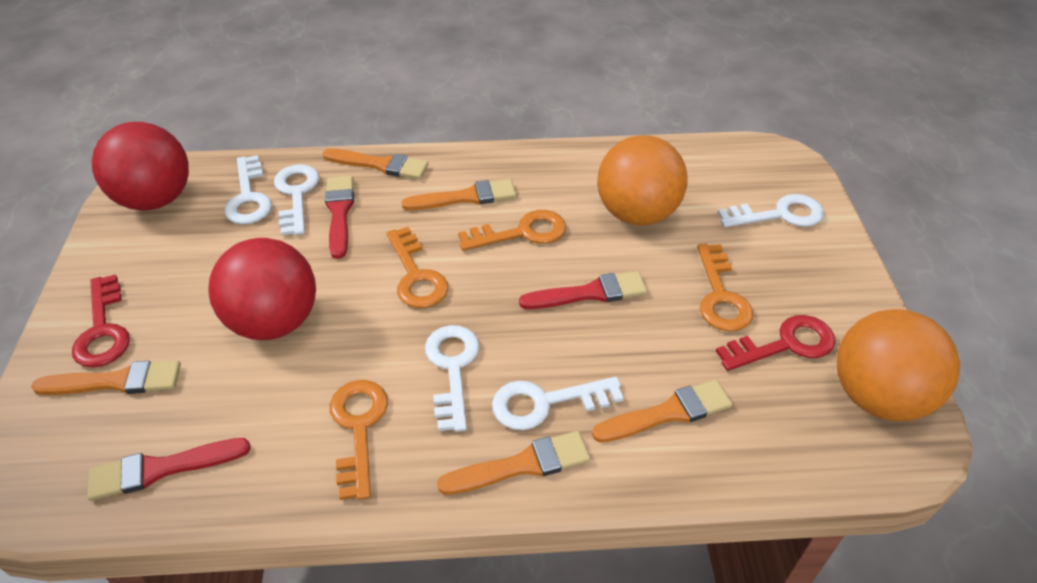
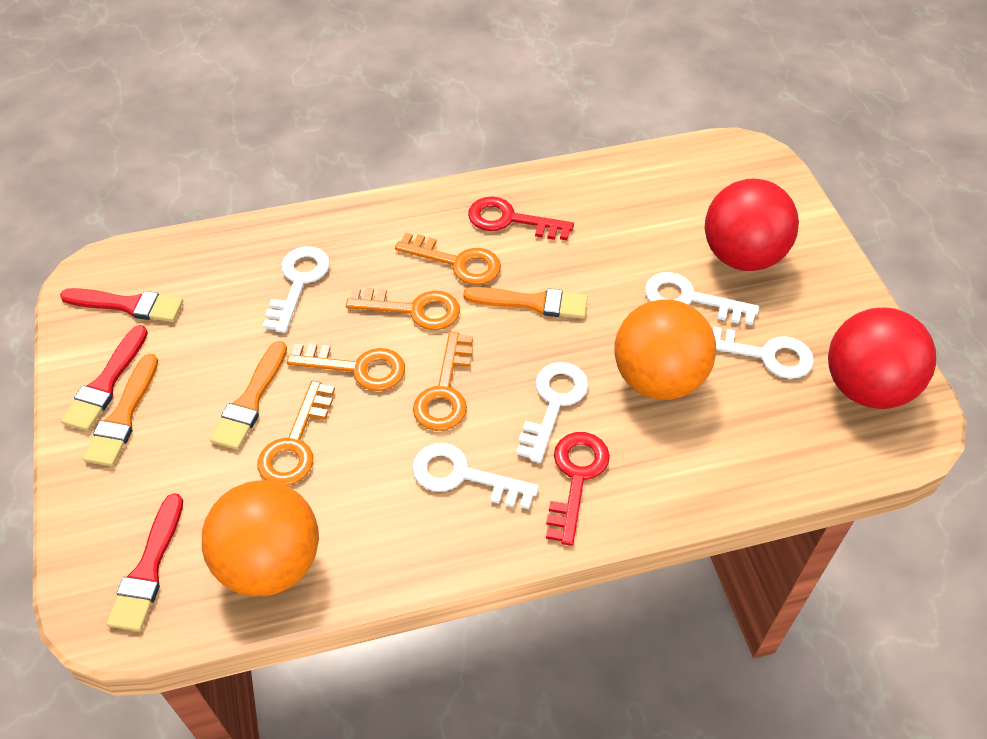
orange brush: [31,360,181,395] [323,149,429,179] [401,179,516,210] [437,431,590,495] [592,380,733,442] = 5 -> [83,354,158,467] [210,341,287,450] [463,287,588,319] = 3
orange key: [330,380,388,500] [386,227,448,308] [458,210,566,251] [697,244,753,331] = 4 -> [258,380,335,486] [286,343,405,391] [346,288,460,330] [395,232,501,285] [413,332,473,431] = 5

